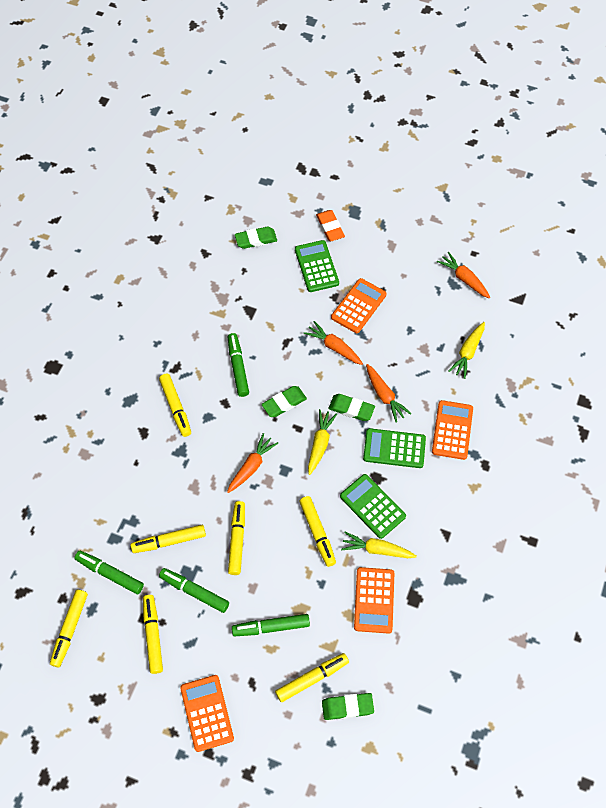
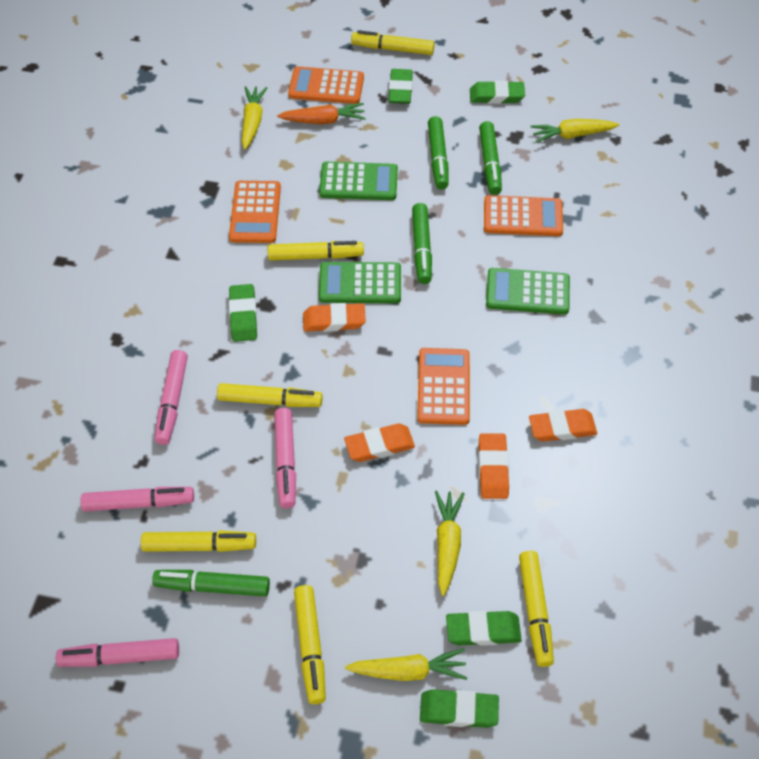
green eraser: [235,226,277,249] [262,386,307,417] [322,693,374,720] [328,394,375,421] = 4 -> [229,284,257,342] [389,69,413,104] [420,689,499,728] [446,611,522,646] [470,81,525,104] = 5
orange carrot: [227,433,278,493] [304,321,363,365] [366,364,412,423] [437,252,490,299] = 4 -> [277,103,366,124] = 1
orange eraser: [316,210,345,241] = 1 -> [303,303,366,332] [344,423,415,462] [479,433,509,499] [529,409,597,442] = 4
pink marker: none = 0 -> [56,638,179,667] [80,487,194,512] [155,350,188,445] [274,408,296,509] = 4
yellow carrot: [308,409,337,475] [341,532,417,558] [448,322,485,379] = 3 -> [242,86,267,150] [345,648,467,681] [435,490,465,596] [530,119,619,143] = 4
yellow marker: [50,590,88,667] [131,525,206,553] [143,595,163,674] [159,374,191,437] [228,501,245,575] [275,653,349,702] [299,496,336,567] = 7 -> [141,530,256,552] [217,383,323,407] [268,241,364,261] [294,585,326,704] [351,30,435,55] [519,551,554,667] = 6

